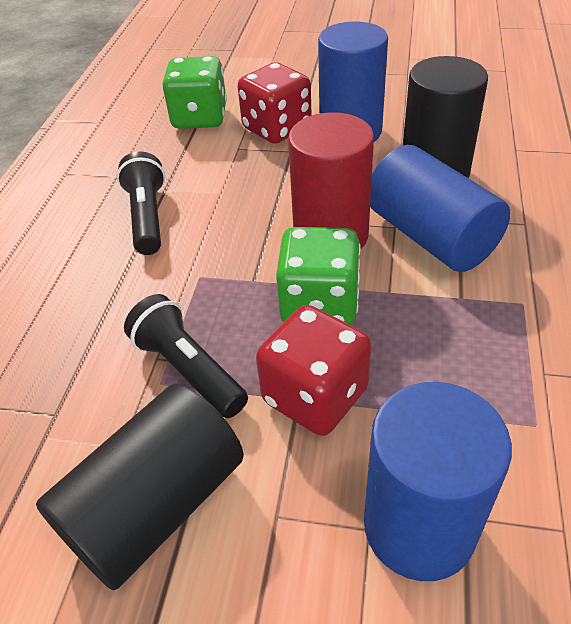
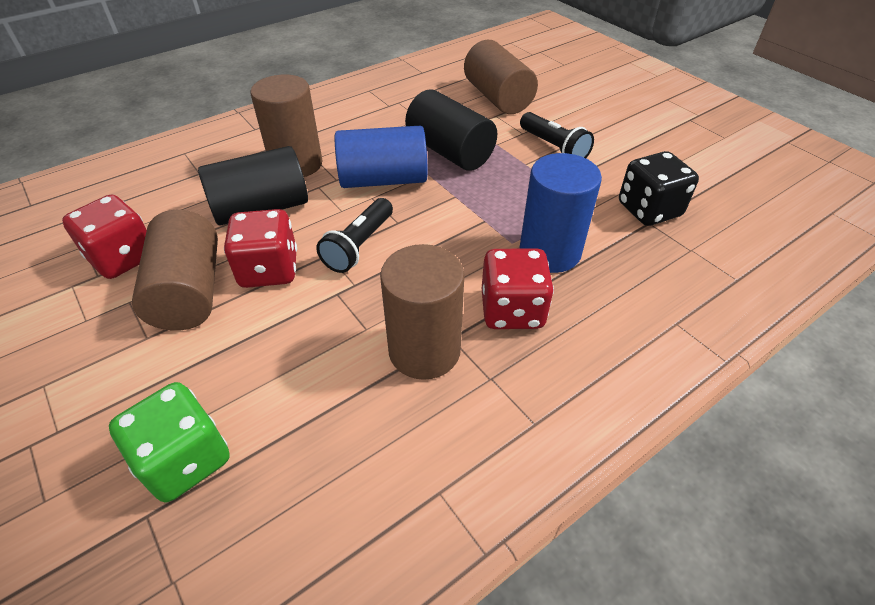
black dice: none = 0 -> [619,151,699,226] = 1
blue cylinder: [318,21,388,142] [364,382,512,581] [370,145,510,272] = 3 -> [335,126,428,188] [520,153,602,273] = 2
brown cylinder: none = 0 -> [132,210,218,331] [251,75,323,177] [380,244,465,380] [464,40,538,114] = 4
green dice: [162,56,227,129] [276,227,361,325] = 2 -> [109,382,230,502] = 1
red cylinder: [288,112,374,249] = 1 -> none = 0
red dice: [237,62,312,144] [256,305,372,436] = 2 -> [62,194,147,279] [224,209,297,288] [482,248,554,329] = 3

